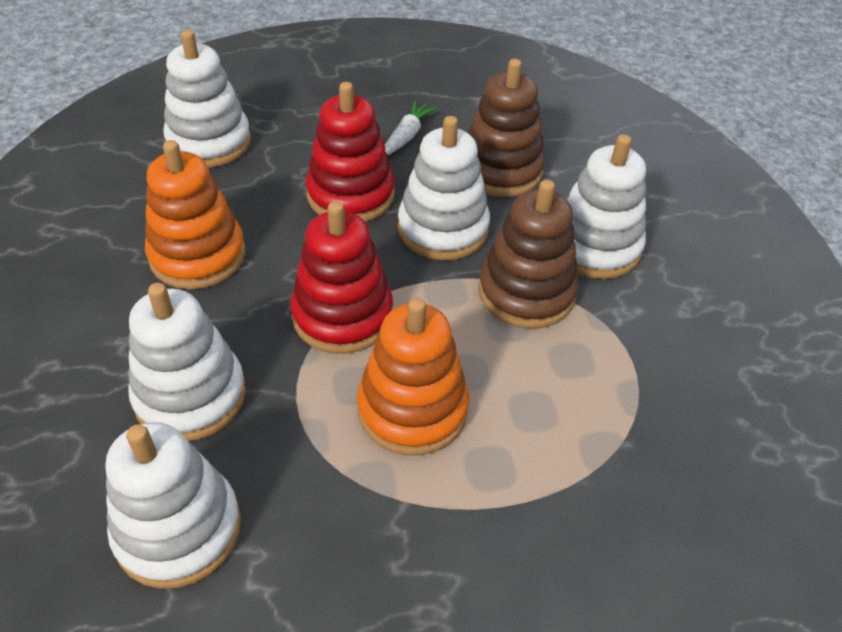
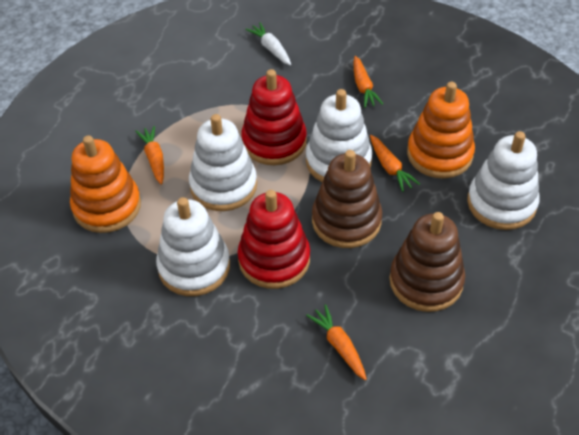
orange carrot: none = 0 -> [135,126,164,185] [306,304,367,380] [354,56,383,108] [370,135,420,192] = 4
white stacking toy: [105,422,241,589] [128,283,246,441] [163,30,251,168] [398,116,490,260] [566,134,646,279] = 5 -> [156,197,230,296] [189,114,257,211] [306,89,372,182] [467,131,540,230] = 4

